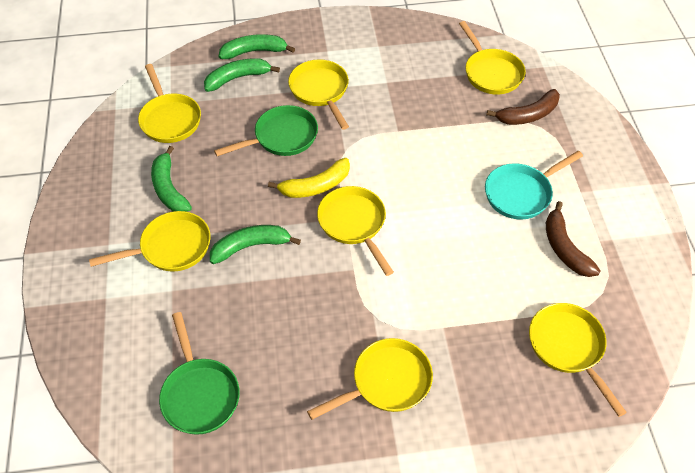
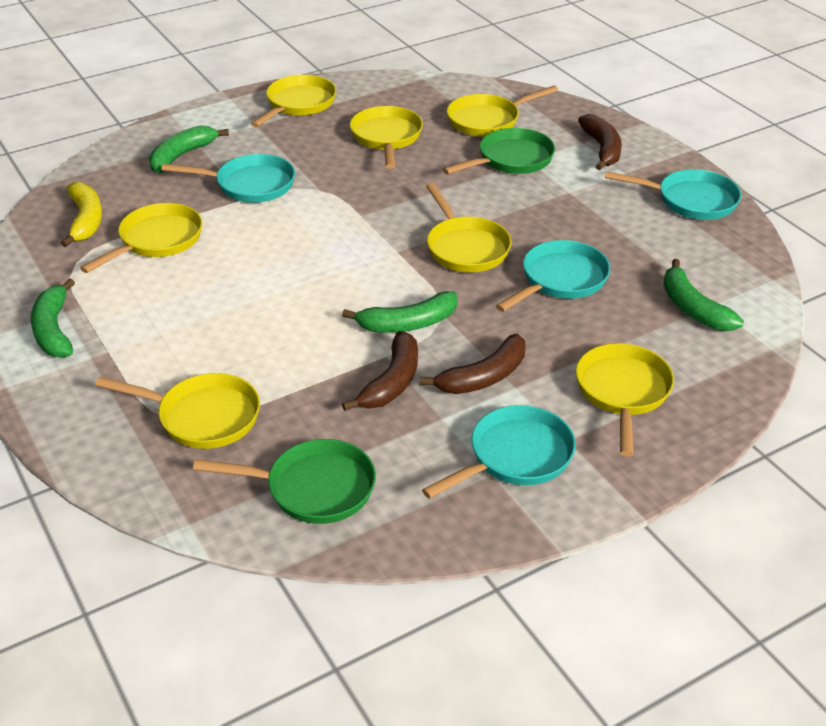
brown banana: [486,89,560,125] [546,201,601,277] = 2 -> [342,331,418,411] [419,334,525,394] [578,114,622,170] = 3
turquoise pan: [485,151,583,220] = 1 -> [162,154,295,203] [422,405,576,499] [496,240,610,312] [605,169,741,220] = 4

